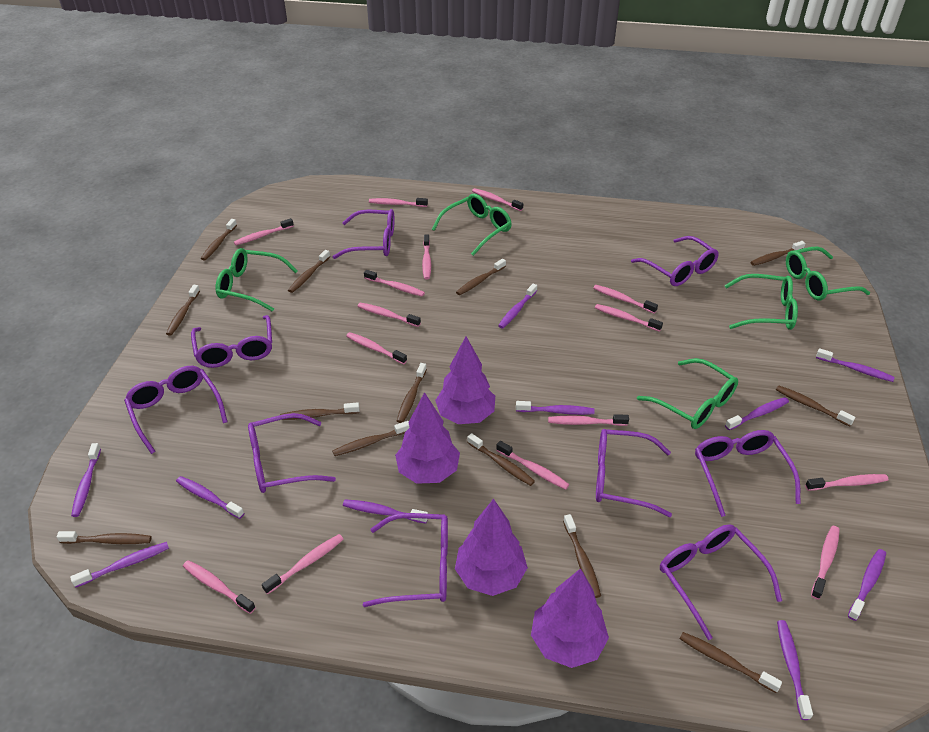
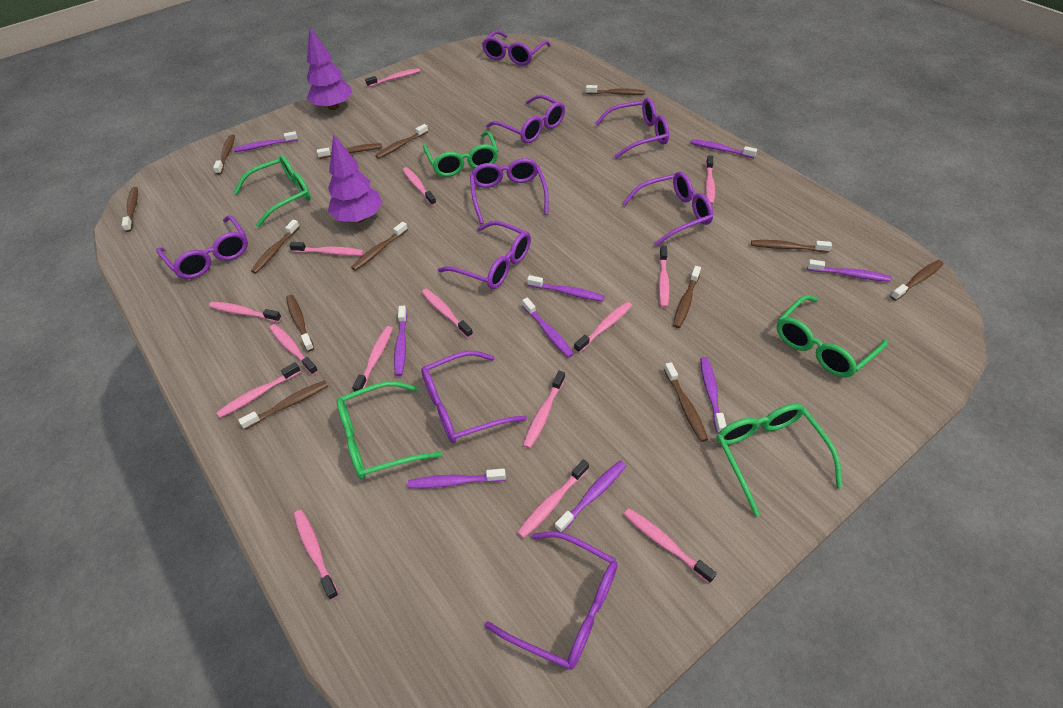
purple toothbrush: [70,542,169,588] [71,443,101,517] [176,476,244,519] [343,499,428,523] [498,284,537,329] [516,401,595,415] [725,397,789,430] [777,620,813,720] [816,348,895,382] [848,549,886,621] = 10 -> [234,131,298,152] [394,306,407,376] [408,469,506,488] [522,298,574,358] [527,275,605,301] [555,460,626,533] [690,139,757,158] [700,357,726,433] [807,259,891,282] = 9
purple tree: [395,392,460,484] [435,337,495,424] [455,499,528,596] [531,568,609,668] = 4 -> [307,27,352,110] [328,134,383,223] = 2

